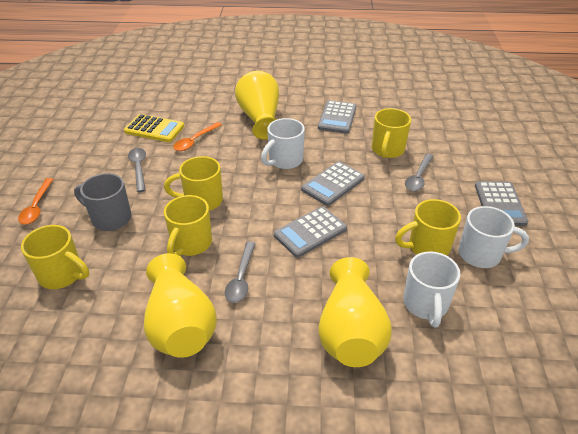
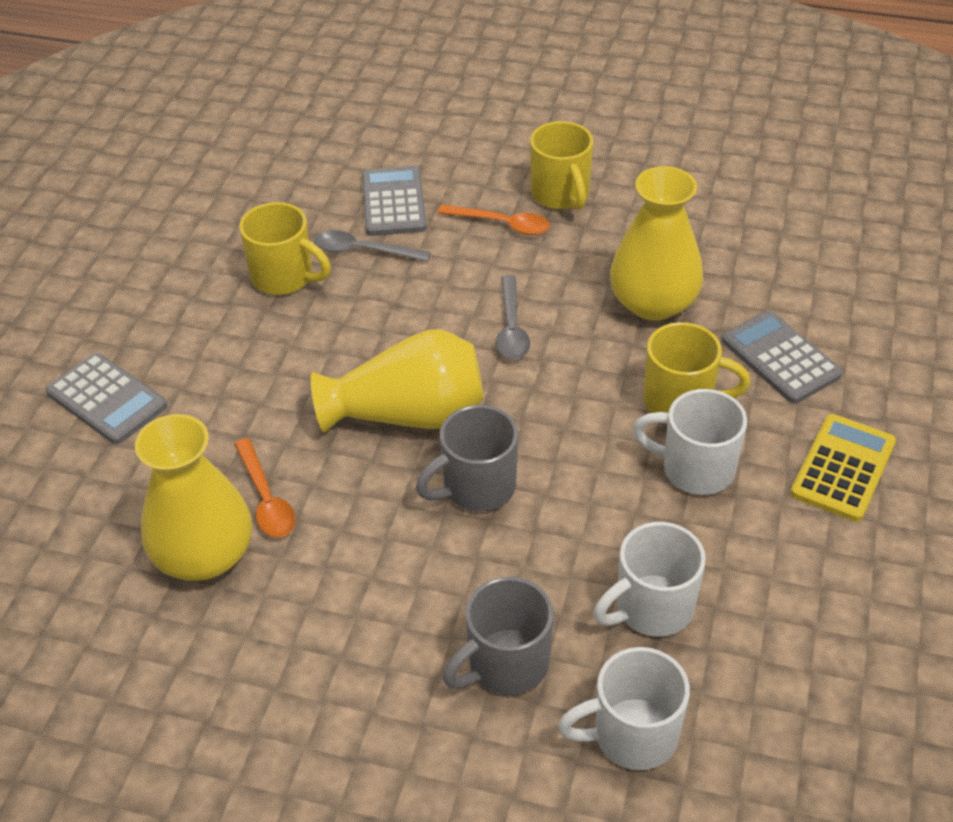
grey calculator: [274,206,347,258] [301,161,365,206] [318,100,356,134] [475,181,528,226] = 4 -> [46,353,167,444] [362,166,427,236] [722,310,843,404] = 3
grey mug: [74,173,131,231] = 1 -> [416,405,518,511] [443,577,554,695] = 2
grey spoon: [128,148,146,192] [225,242,256,303] [405,154,434,191] = 3 -> [314,230,431,262] [496,275,530,360] = 2
yellow mug: [21,225,89,289] [164,156,223,211] [164,195,212,256] [372,108,411,158] [395,199,461,256] = 5 -> [239,202,331,295] [530,121,593,210] [643,322,751,413] = 3

